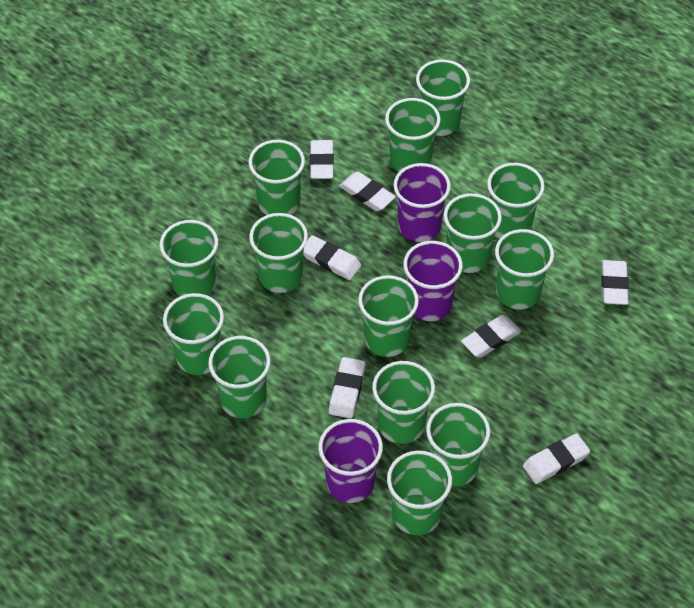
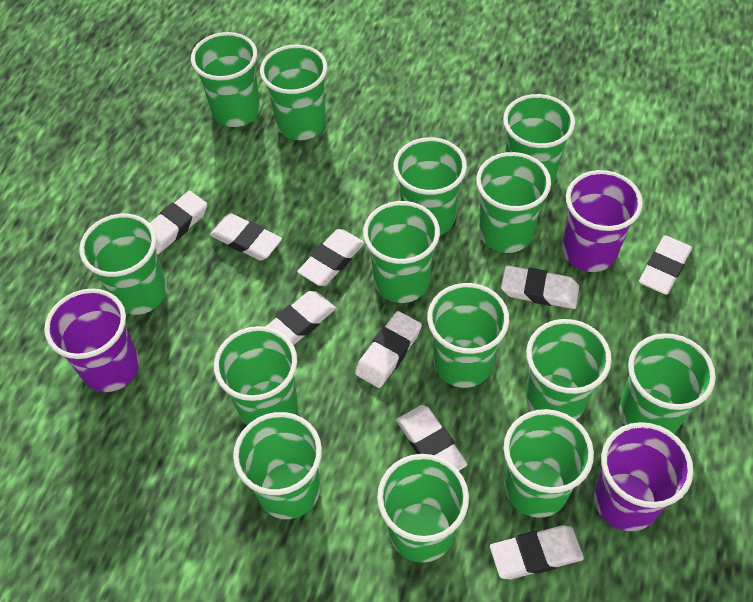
white eraser: [304,235,361,280] [310,140,334,179] [329,357,366,419] [339,172,396,211] [461,315,521,358] [523,433,590,484] [601,260,629,305] = 7 -> [150,191,207,255] [210,213,282,261] [266,291,336,345] [297,229,365,286] [355,311,422,388] [397,405,467,471] [490,525,584,580] [501,265,579,309] [639,235,692,295] = 9

